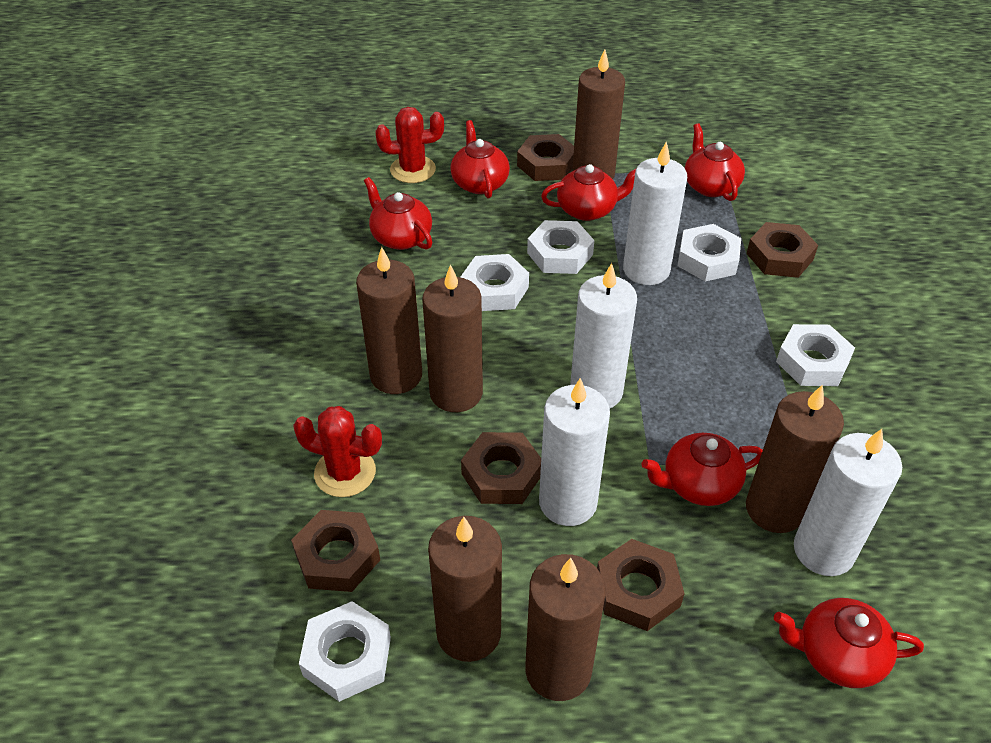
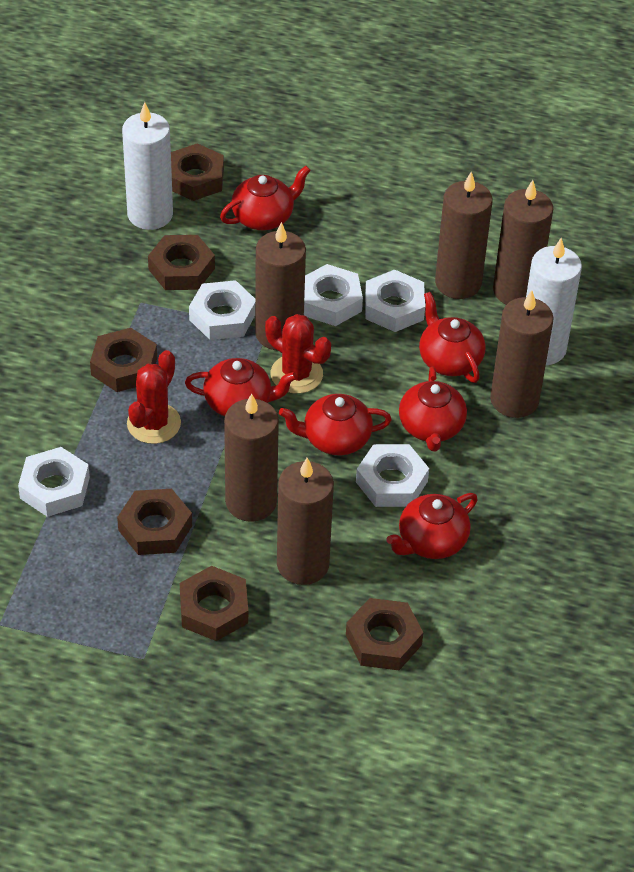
brown nut: [291,510,380,592] [461,432,541,504] [517,134,574,181] [597,539,685,631] [746,222,818,278] = 5 -> [90,328,157,392] [117,489,192,555] [148,235,215,290] [171,143,224,201] [180,566,248,641] [346,598,424,670] = 6
white candle: [539,378,610,526] [570,263,637,408] [623,141,687,285] [794,429,902,576] = 4 -> [122,102,173,230] [526,238,582,365] = 2

